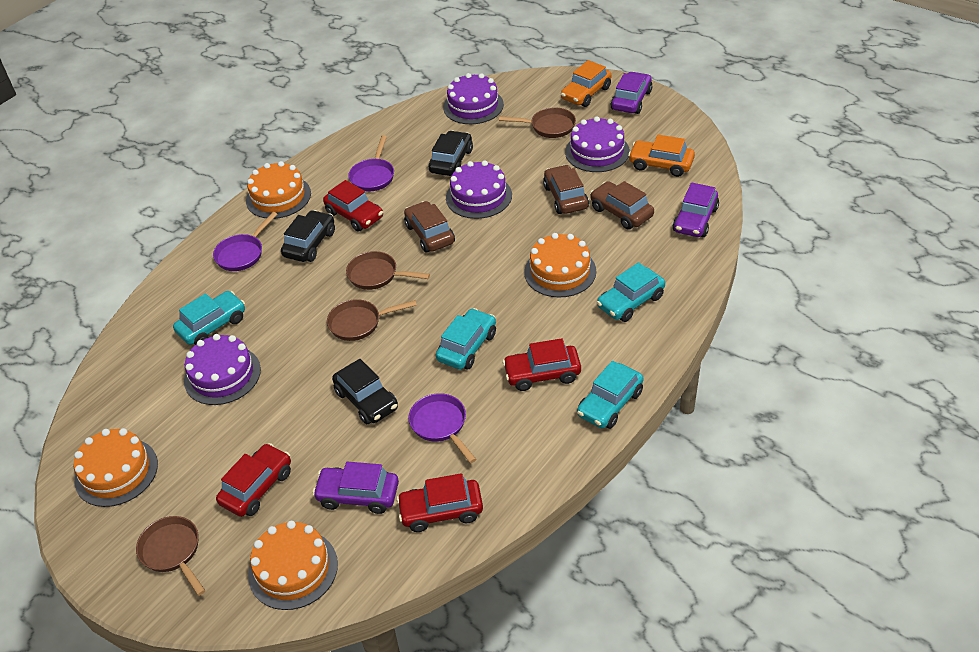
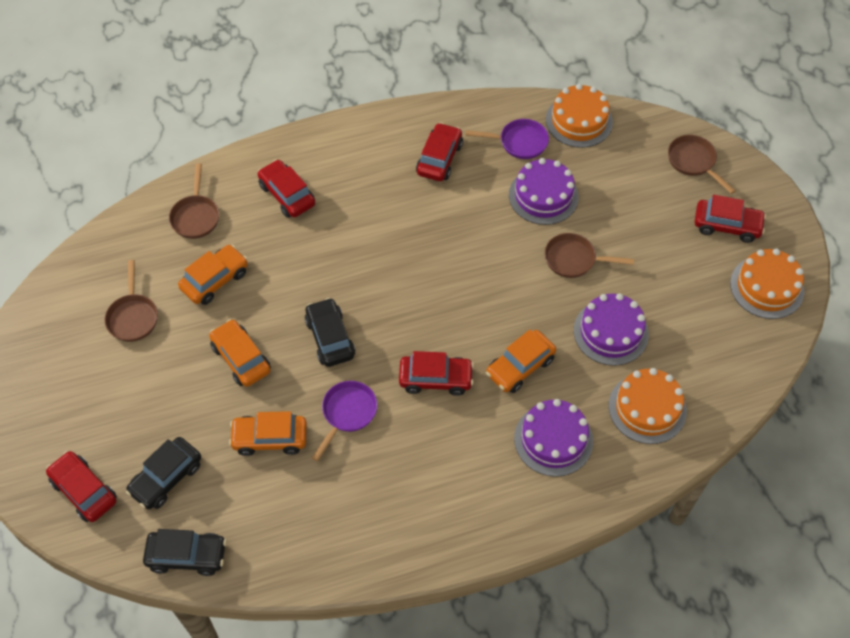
brown car: [404,201,455,252] [543,165,589,214] [590,181,654,230] = 3 -> none = 0
orange cake: [74,428,158,507] [246,161,311,219] [248,521,338,610] [524,233,596,298] = 4 -> [546,84,613,148] [609,368,687,444] [730,249,804,319] = 3
orange car: [561,60,611,107] [628,135,695,177] = 2 -> [178,245,248,305] [209,319,271,387] [229,411,307,456] [486,330,556,393] = 4
purple cake: [184,334,261,405] [443,73,504,124] [446,160,512,219] [565,116,630,172] = 4 -> [509,158,579,225] [514,399,593,477] [574,293,649,366] = 3
purple car: [312,462,399,514] [611,71,653,114] [673,183,719,237] = 3 -> none = 0
purple pan: [213,212,277,271] [348,135,394,191] [408,393,476,463] = 3 -> [312,381,378,461] [466,119,549,159] = 2
red car: [216,443,291,517] [323,180,383,231] [396,473,483,532] [502,338,581,391] = 4 -> [46,451,117,522] [258,159,315,218] [399,351,474,396] [416,122,463,181] [694,195,766,243] = 5
turquoise car: [173,291,245,345] [436,308,496,370] [577,361,644,429] [597,262,665,322] = 4 -> none = 0

